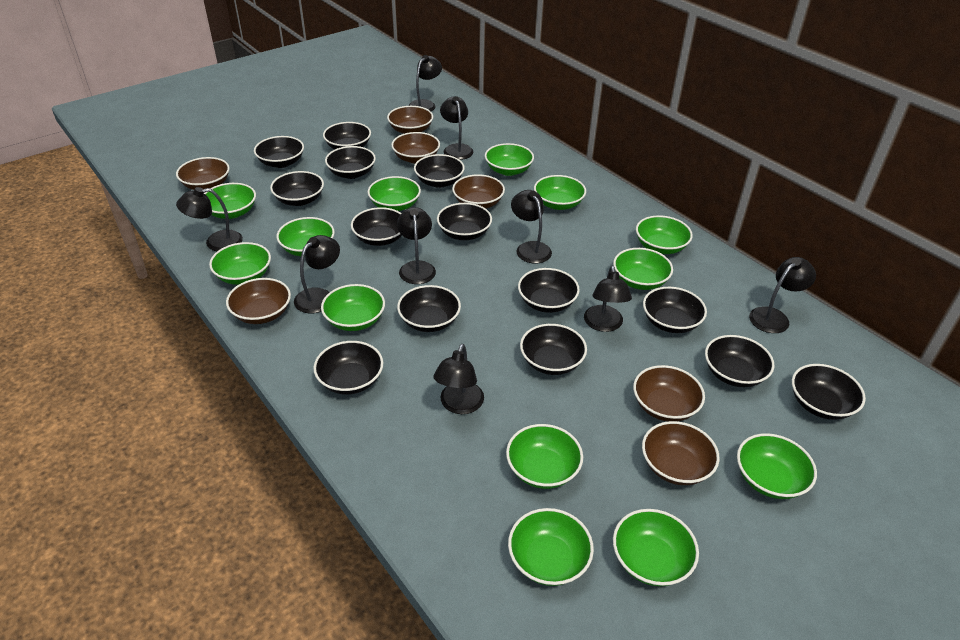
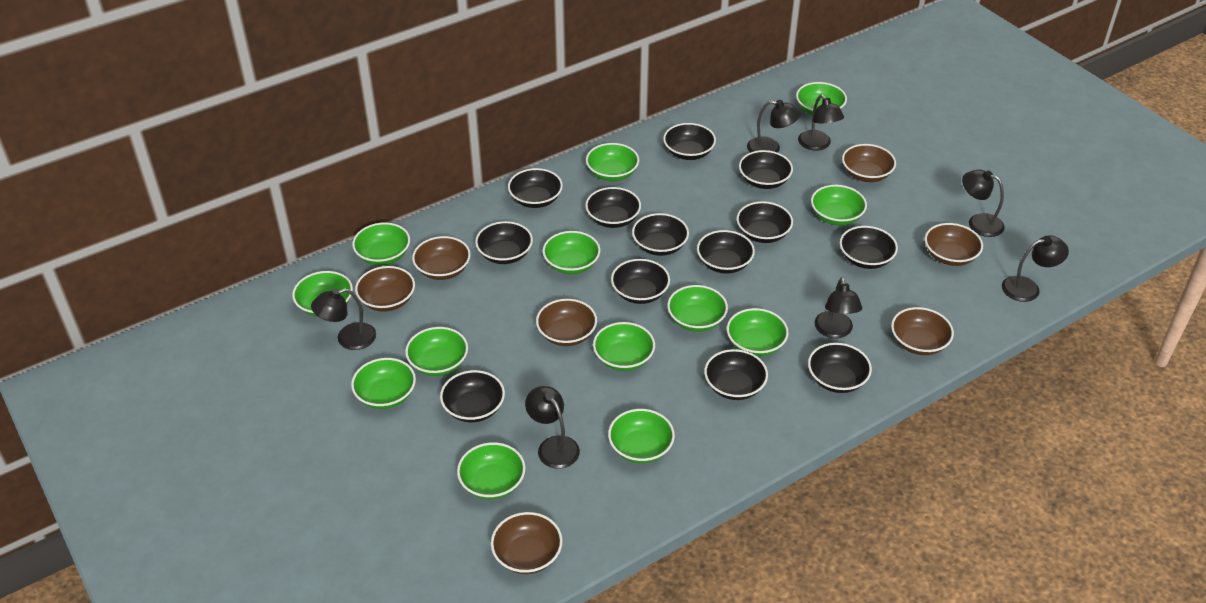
black bowl: [254,136,304,168] [270,171,324,206] [313,341,383,395] [323,122,371,149] [325,146,376,179] [351,207,402,246] [397,285,461,332] [414,154,465,188] [437,203,492,240] [518,268,580,313] [520,324,587,375] [643,287,707,333] [705,335,774,387] [792,364,866,420] = 14 -> [440,370,505,422] [475,221,533,264] [508,168,563,208] [585,187,641,228] [611,259,670,304] [632,213,689,256] [663,123,716,160] [697,230,755,274] [704,349,768,400] [737,201,793,243] [739,150,793,189] [808,343,872,393] [840,226,898,269] = 13
black lamp: [176,187,243,251] [294,235,340,313] [397,207,436,284] [408,55,442,111] [433,344,484,414] [440,96,473,160] [511,190,552,263] [584,266,632,332] [749,257,816,333] = 9 -> [311,288,376,350] [525,386,580,469] [747,100,800,153] [798,94,844,151] [815,277,862,338] [962,170,1005,237] [1002,235,1069,302] = 7

